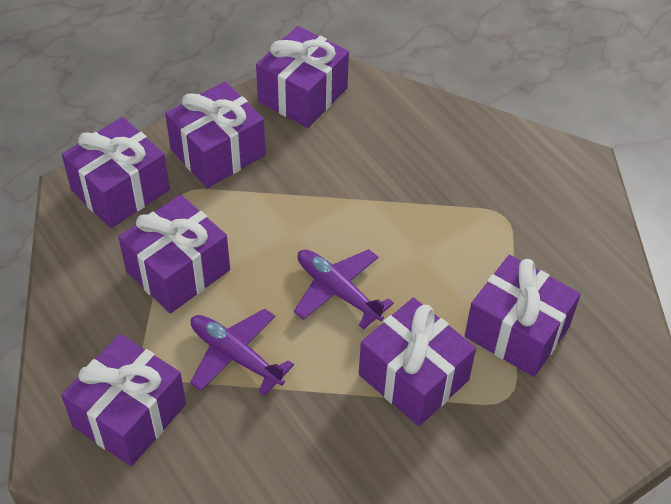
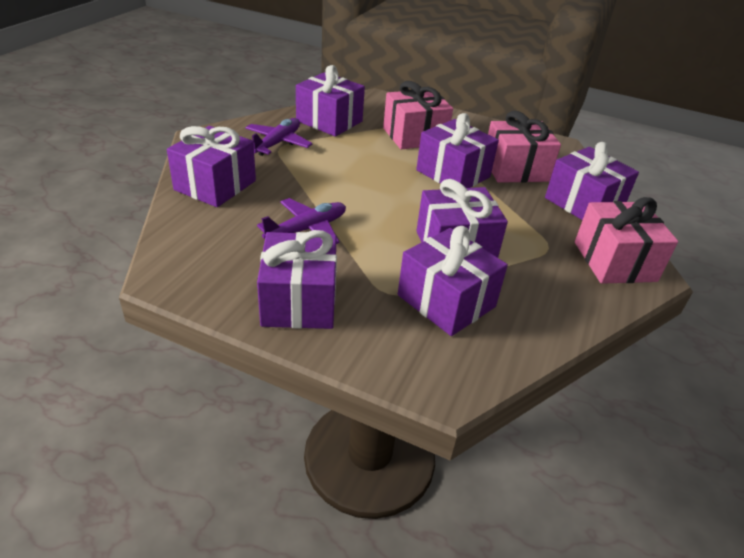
pink gift: none = 0 -> [383,81,453,149] [488,111,561,183] [575,197,678,284] = 3

